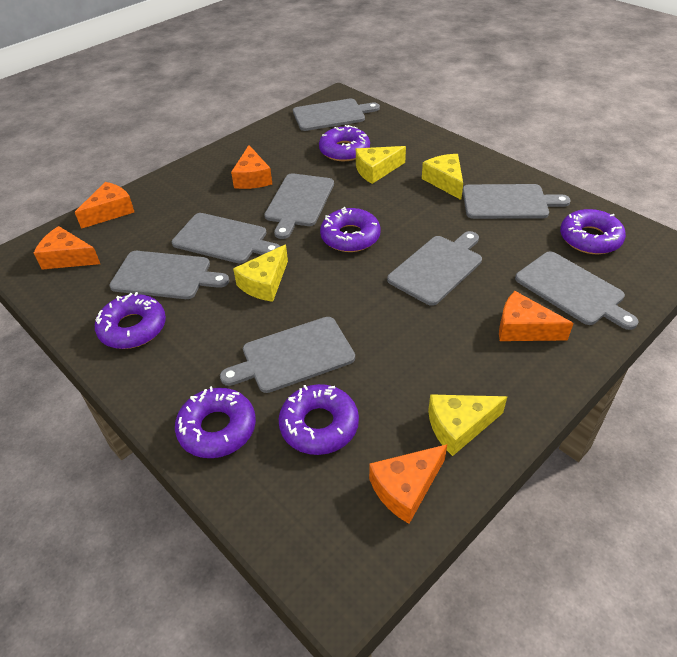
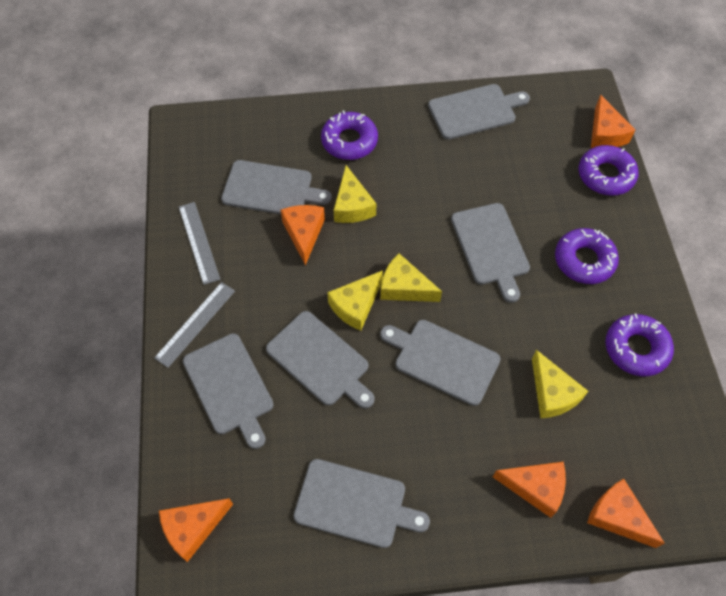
grey cutting board: [109,251,229,299] [172,213,280,264] [220,317,355,393] [264,173,334,239] [293,99,380,131] [387,231,482,306] [462,184,571,219] [515,251,638,330] = 8 -> [183,333,274,449] [221,160,332,214] [266,311,375,409] [293,459,430,548] [380,320,501,406] [428,84,530,140] [451,203,530,303] = 7
grey ruler: none = 0 -> [154,282,235,368] [179,202,220,285] = 2
purple donut: [95,292,166,349] [175,386,256,458] [279,384,359,455] [319,125,370,162] [320,207,381,252] [560,209,626,254] = 6 -> [321,111,378,160] [555,228,619,284] [578,145,638,196] [605,313,674,376] = 4

